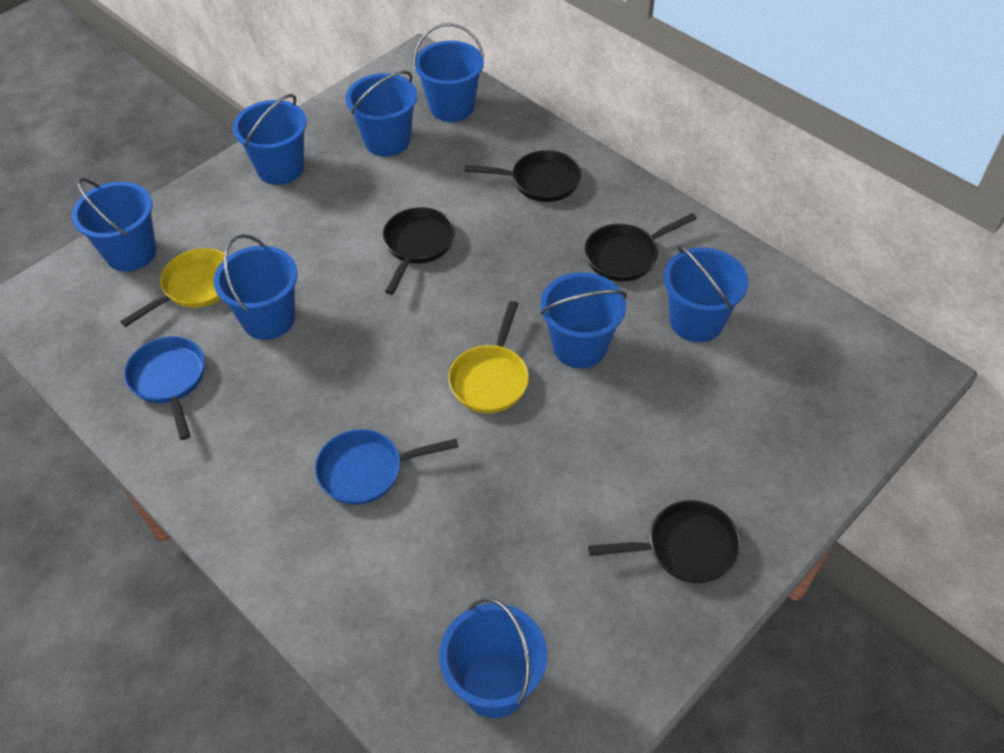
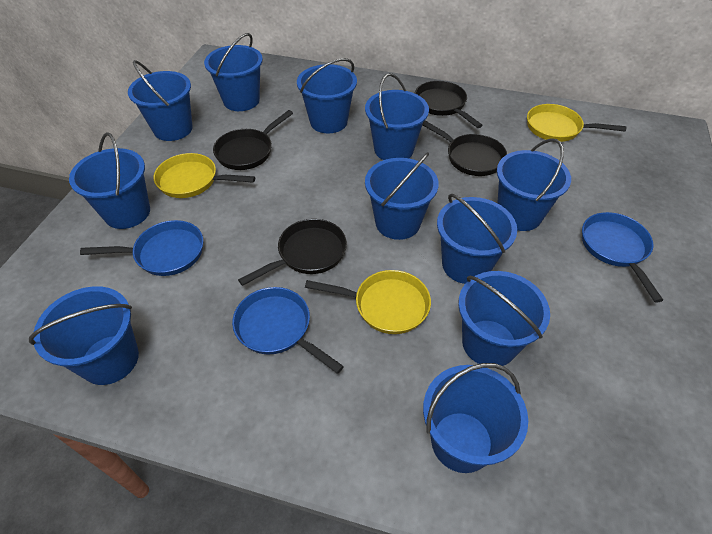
blue bucket: [72,178,157,272] [213,234,298,340] [233,94,307,185] [346,71,417,157] [413,23,484,122] [439,598,547,718] [540,272,627,368] [663,244,748,342] = 8 -> [29,286,139,385] [69,132,150,229] [128,60,192,141] [204,33,263,111] [297,58,357,134] [365,73,429,160] [365,152,439,240] [423,363,528,473] [437,194,517,284] [458,271,550,366] [497,138,571,231] = 11
blue pan: [124,336,205,440] [315,429,458,505] = 2 -> [80,220,203,276] [232,287,344,374] [582,212,663,303] = 3
yellow pan: [120,248,224,327] [448,301,529,413] = 2 -> [154,153,255,198] [305,270,431,334] [527,104,626,142] = 3

